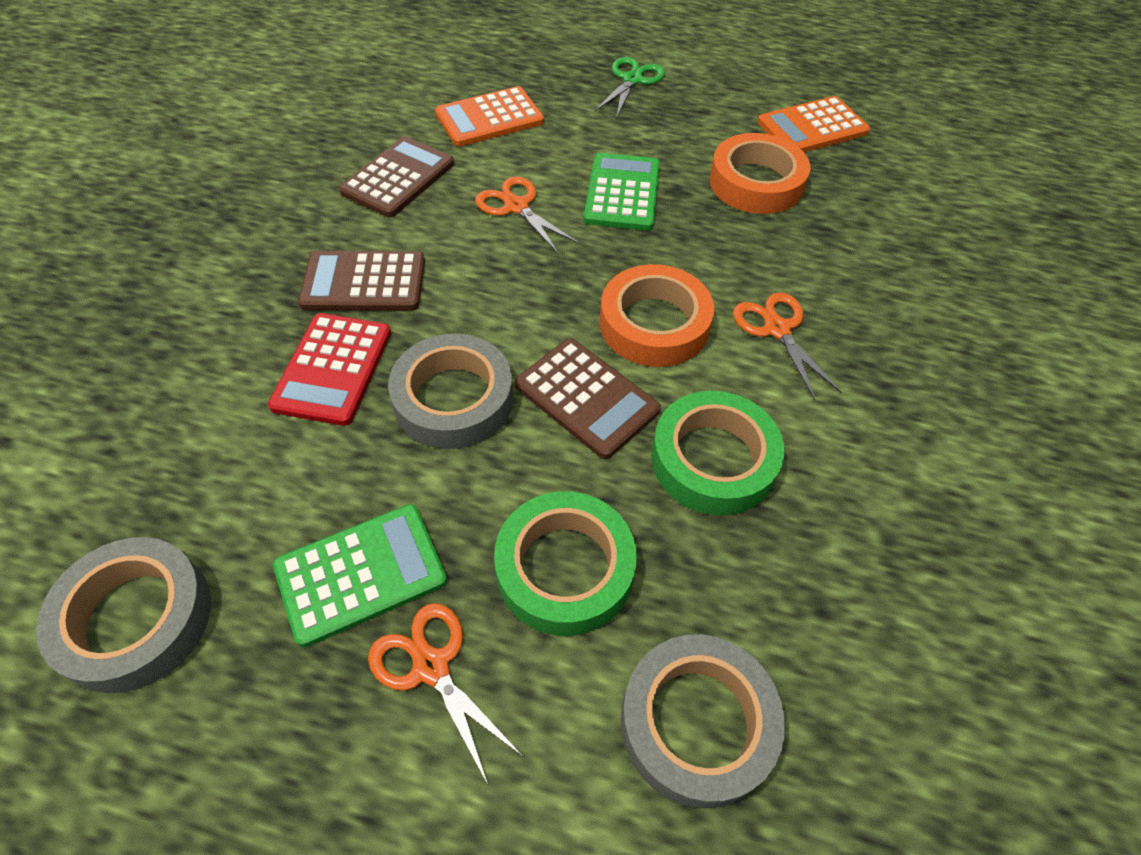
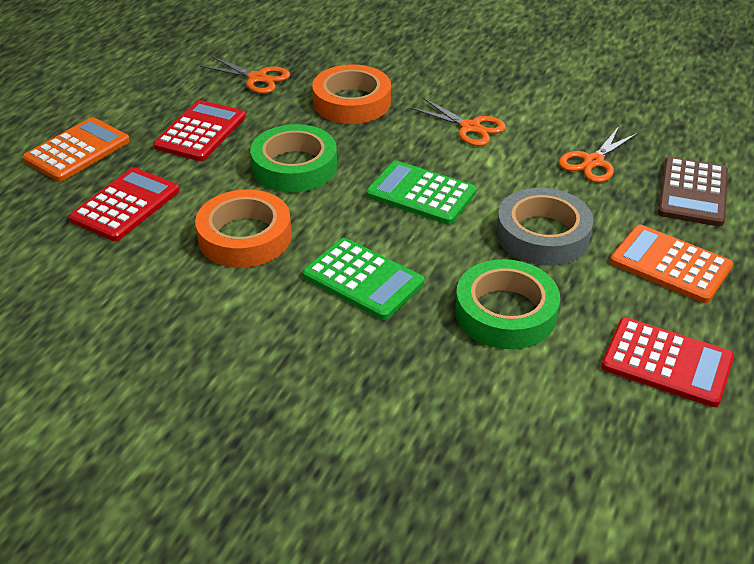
brown calculator: [298,251,425,311] [339,136,454,217] [515,338,661,459] = 3 -> [658,157,728,226] = 1
green scissors: [595,57,665,118] = 1 -> none = 0
grey tape: [36,537,211,693] [388,334,513,449] [621,634,785,808] = 3 -> [496,188,593,266] = 1
red calculator: [268,313,391,426] = 1 -> [69,167,179,241] [153,100,246,161] [601,318,734,407] = 3

